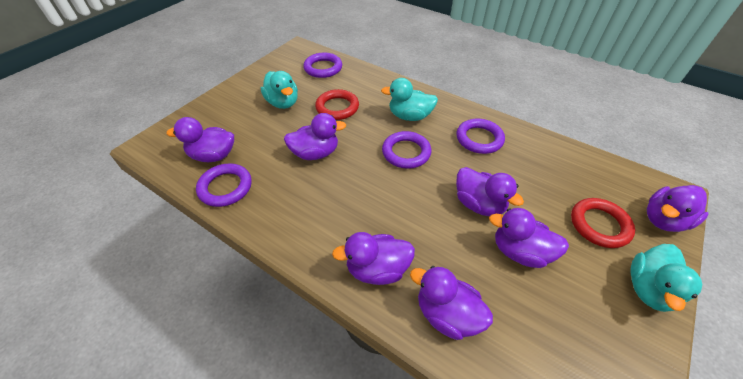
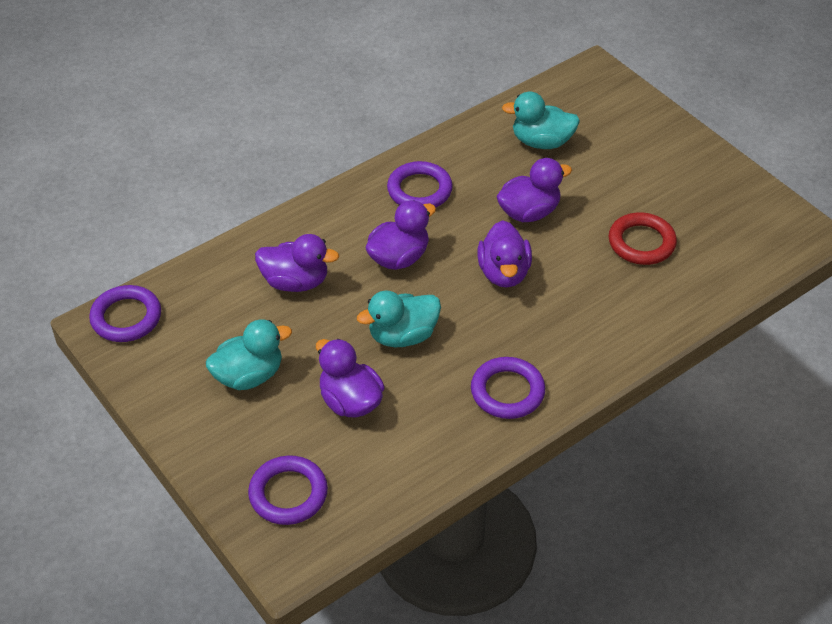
purple duck: [166,117,234,162] [284,113,346,160] [332,232,415,285] [410,266,493,340] [456,167,524,216] [489,208,569,268] [647,185,709,232] = 7 -> [255,234,339,292] [316,339,385,418] [365,200,436,270] [477,220,532,288] [496,158,572,222] = 5
red ring: [315,89,359,120] [571,198,635,248] = 2 -> [609,212,677,265] = 1

